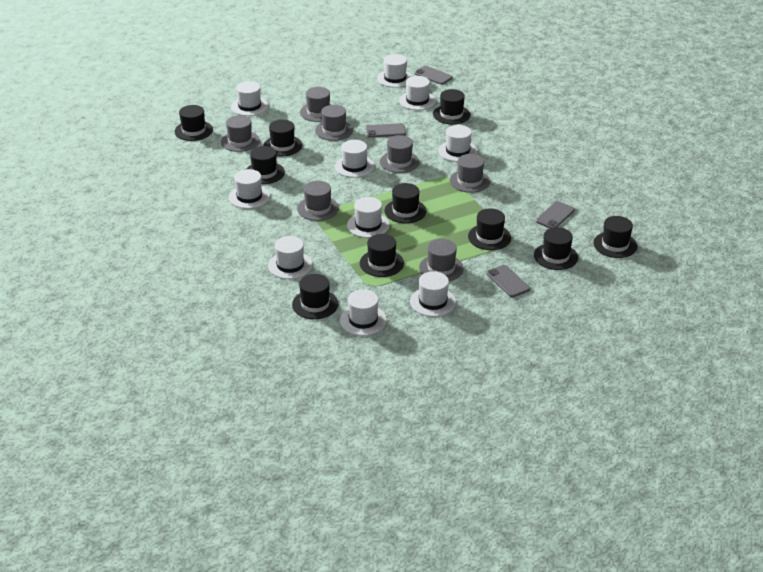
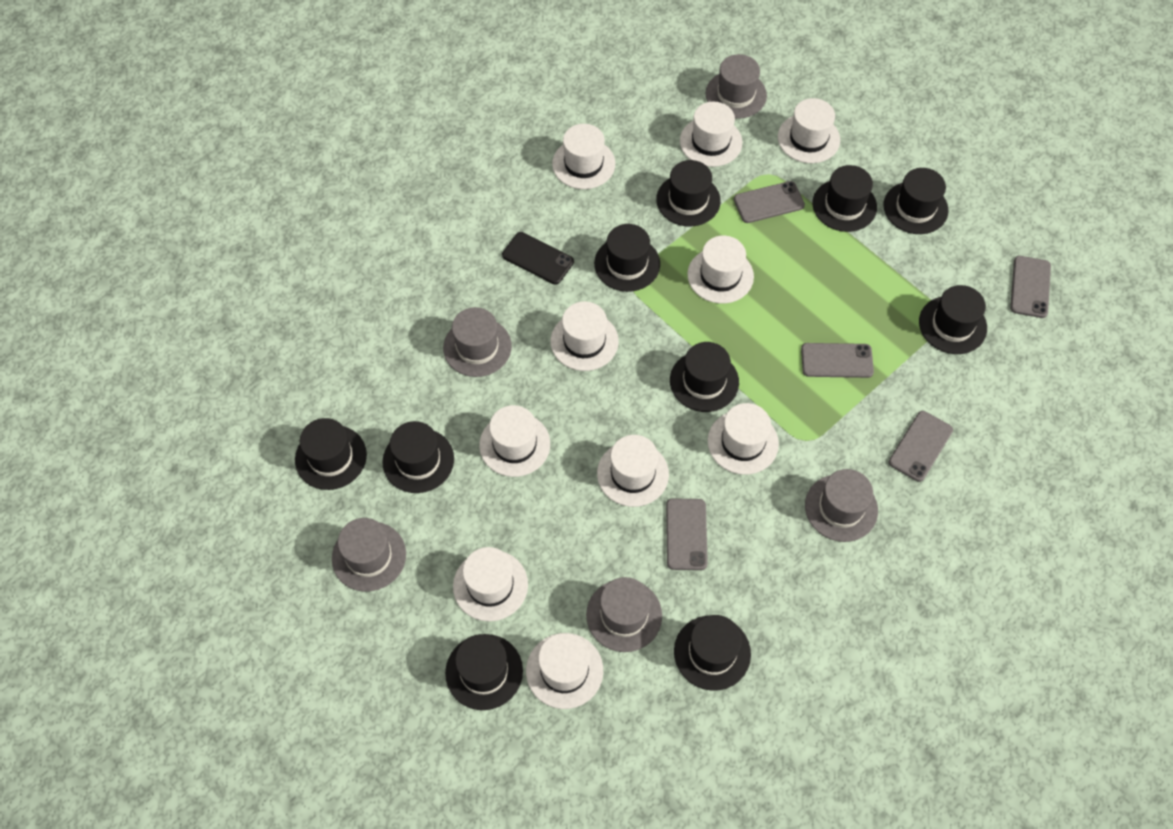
black phone: none = 0 -> [502,232,574,285] = 1
grey hat: [221,115,260,152] [297,181,339,221] [300,87,332,122] [315,105,353,141] [380,135,419,173] [419,239,464,281] [450,154,490,193] = 7 -> [332,518,406,592] [443,307,512,377] [586,577,662,652] [705,54,767,119] [805,469,878,542] = 5
grey phone: [366,123,406,138] [414,66,453,85] [487,265,530,297] [536,201,575,228] = 4 -> [666,498,708,570] [734,181,805,223] [801,343,874,378] [889,411,953,482] [1010,256,1051,318] = 5

